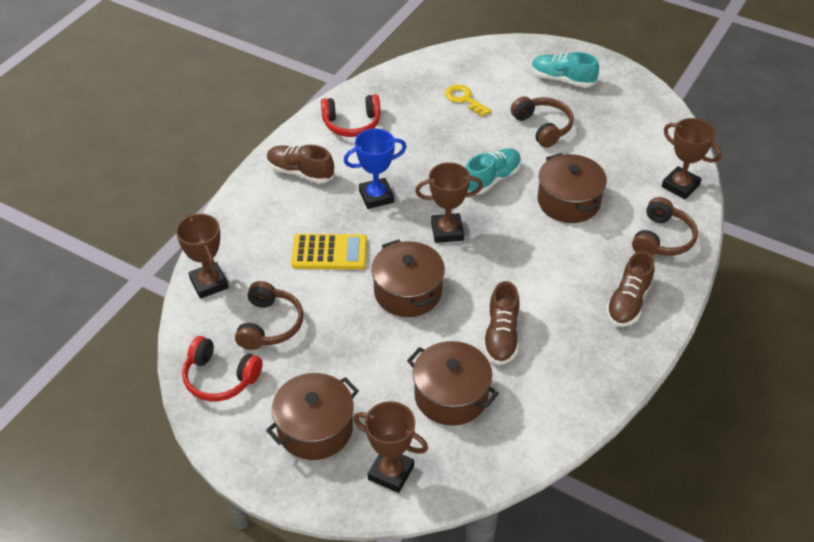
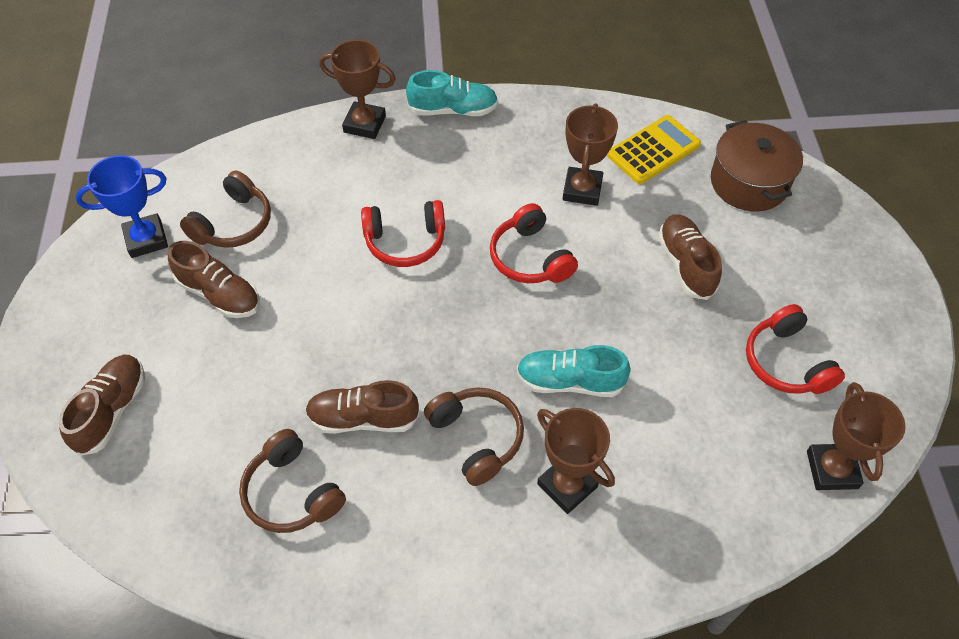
brown pot: [266,373,359,460] [371,239,445,317] [407,341,499,426] [538,153,607,223] = 4 -> [711,120,803,211] = 1
brown shoe: [267,145,334,184] [483,281,520,365] [606,251,655,327] = 3 -> [59,355,145,456] [168,241,259,318] [305,380,420,434] [658,214,722,300] = 4
red headphones: [182,336,263,401] [321,94,381,137] = 2 -> [361,200,445,267] [490,203,578,283] [746,304,845,394] = 3
yellow key: [445,85,491,117] = 1 -> none = 0

